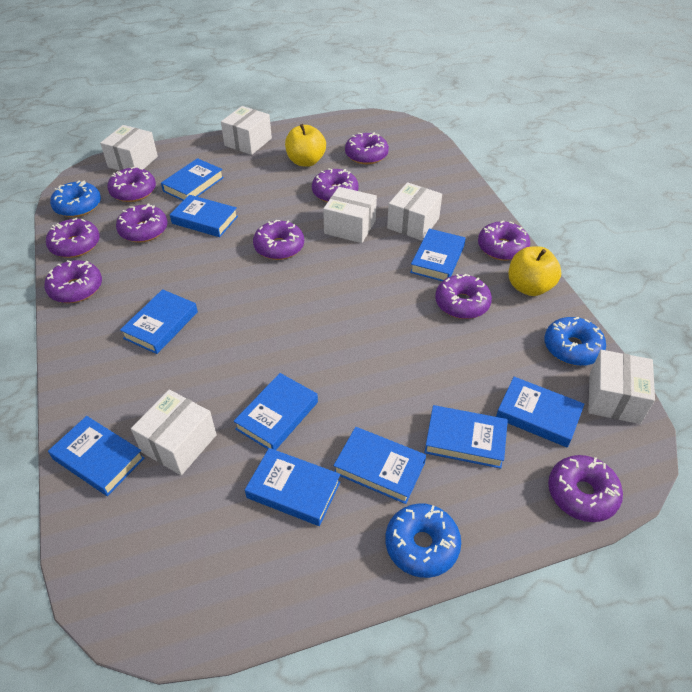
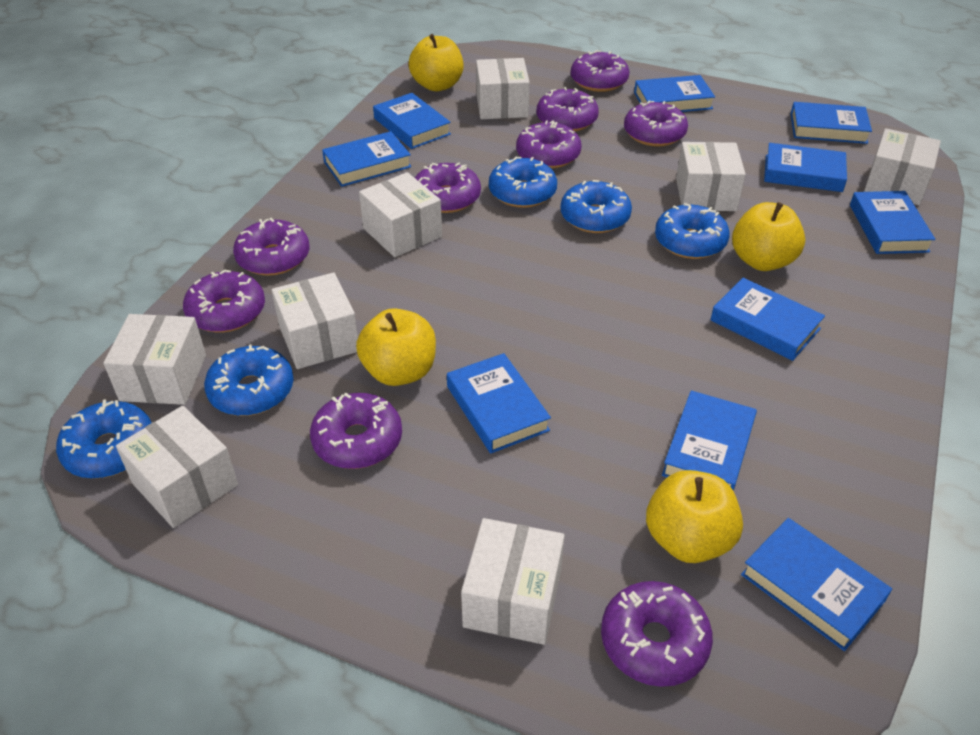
blue donut: [50,180,101,217] [385,504,461,578] [544,317,606,366] = 3 -> [56,399,151,479] [204,345,294,416] [489,157,557,208] [561,180,632,233] [655,203,730,259] = 5
purple donut: [44,260,102,303] [46,218,100,258] [107,167,156,202] [116,203,168,243] [253,220,304,260] [312,168,358,202] [345,132,389,164] [435,274,492,319] [478,220,530,261] [548,455,623,522] = 10 -> [183,270,265,333] [233,218,309,276] [310,393,402,469] [415,163,481,213] [516,120,582,169] [536,87,599,132] [571,50,630,92] [601,581,713,687] [624,100,688,147] = 9
white box: [100,125,158,171] [131,390,217,475] [221,106,272,155] [323,187,377,243] [387,182,442,241] [588,350,655,424] = 6 -> [103,314,206,405] [116,406,238,528] [271,272,358,369] [359,172,442,257] [461,518,565,645] [476,58,530,119] [676,142,746,211] [864,128,941,205] = 8
yellow apple: [285,124,326,167] [509,246,561,296] = 2 -> [356,308,436,386] [409,34,463,91] [646,470,743,563] [732,202,805,271] = 4

